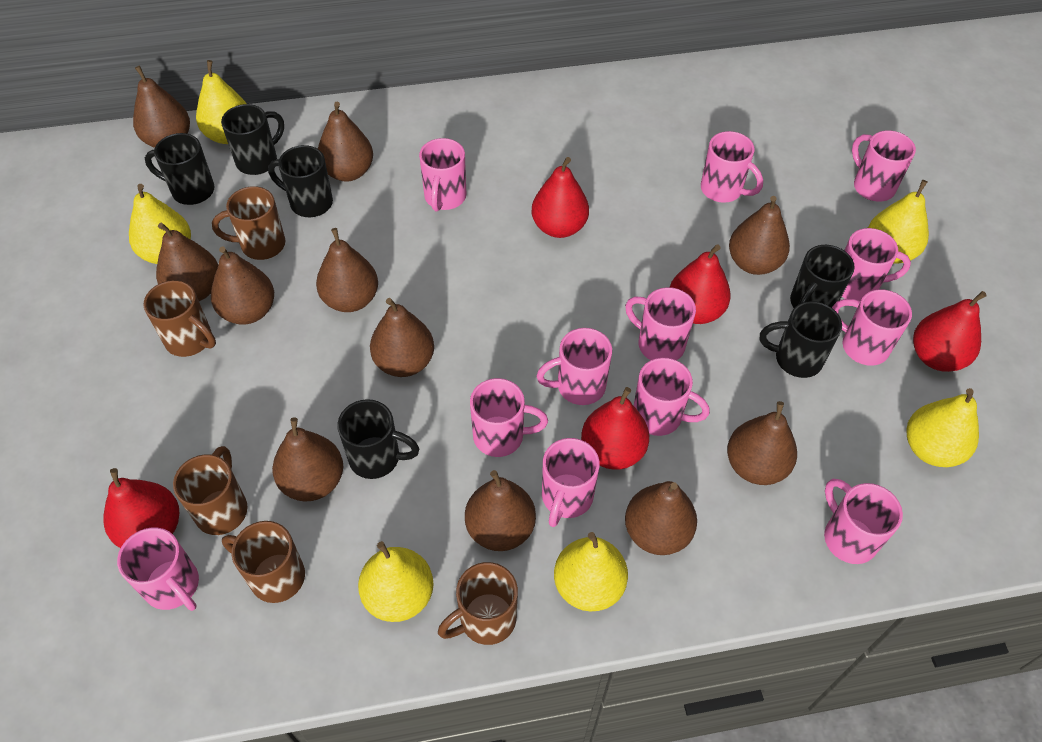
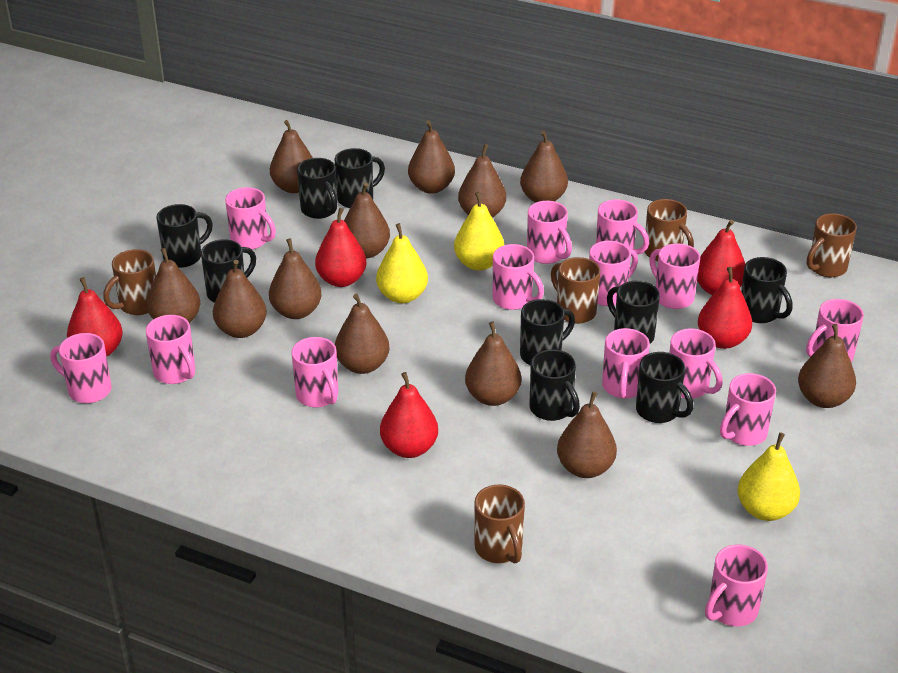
black mug: [145,133,214,205] [221,104,284,175] [268,145,333,217] [337,399,419,479] [760,301,842,378] [790,245,855,308] = 6 -> [157,204,213,268] [201,239,256,303] [297,158,337,219] [335,148,385,208] [520,299,575,365] [529,349,580,421] [607,281,660,344] [636,352,694,423] [741,257,793,323] = 9
brown pear: [133,66,190,148] [156,223,218,301] [211,247,274,325] [272,417,343,502] [316,228,378,312] [318,102,373,182] [370,298,434,377] [465,470,536,551] [625,481,697,555] [727,401,797,485] [729,196,790,275] = 11 -> [147,248,200,323] [213,260,267,338] [269,238,322,319] [270,120,313,193] [335,294,390,374] [344,183,390,258] [408,120,455,194] [458,144,506,218] [465,322,521,406] [520,131,568,203] [557,391,617,478] [798,324,856,408] = 12
pink mug: [117,527,199,611] [419,138,466,212] [470,378,548,457] [537,328,612,405] [542,438,600,527] [625,287,696,360] [634,358,710,436] [701,131,763,203] [824,479,903,564] [832,289,912,366] [842,228,911,301] [852,130,916,201] = 12 -> [50,333,112,403] [146,315,195,384] [225,187,276,250] [292,337,338,407] [493,244,544,310] [527,201,572,264] [589,241,638,306] [596,199,649,257] [602,328,650,398] [650,243,700,309] [669,328,723,399] [705,544,768,626] [720,373,776,446] [806,299,864,362] = 14
yellow pear: [129,184,191,264] [196,60,247,144] [358,541,433,622] [554,532,628,611] [868,180,929,264] [907,388,979,467] = 6 -> [376,223,428,303] [454,192,504,271] [737,432,800,521] = 3

